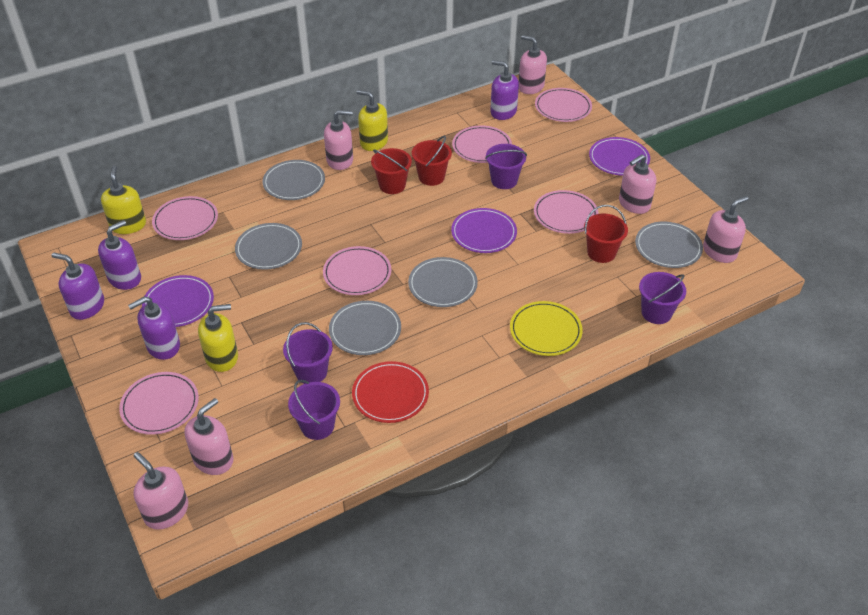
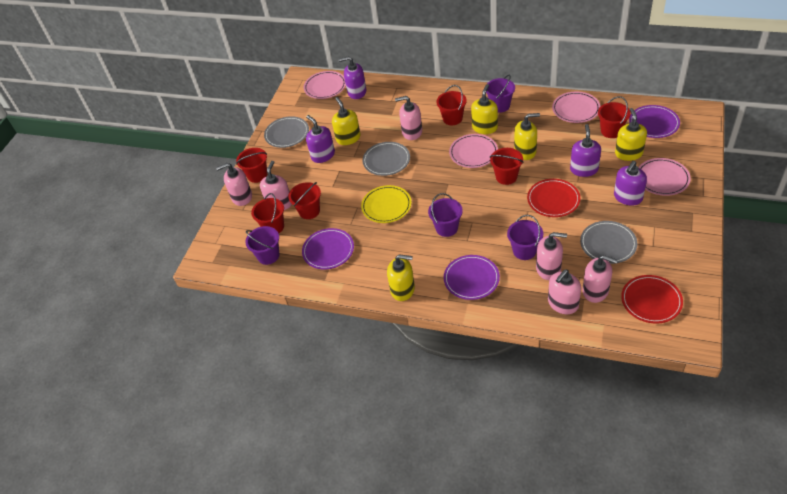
grey plate: [235,223,302,270] [263,160,325,200] [329,301,401,355] [408,257,478,307] [635,222,703,268] = 5 -> [264,116,309,148] [362,142,410,176] [580,221,637,264] = 3
pink plate: [119,372,199,435] [152,196,218,240] [323,246,391,295] [452,126,512,163] [534,190,598,234] [535,88,592,122] = 6 -> [304,71,346,99] [449,134,498,168] [552,92,600,123] [638,158,691,196] = 4
red bucket: [371,148,412,194] [412,136,452,186] [584,205,628,263] = 3 -> [236,148,267,183] [251,193,284,233] [288,182,321,219] [436,85,467,125] [490,148,523,185] [598,96,631,138] = 6
red plate: [352,361,429,423] = 1 -> [527,179,580,217] [621,275,683,324] = 2
yellow soap dispenser: [101,166,146,234] [198,304,238,372] [356,90,388,151] = 3 -> [332,97,360,145] [387,254,415,301] [471,84,498,134] [514,113,540,160] [615,108,647,161] = 5

